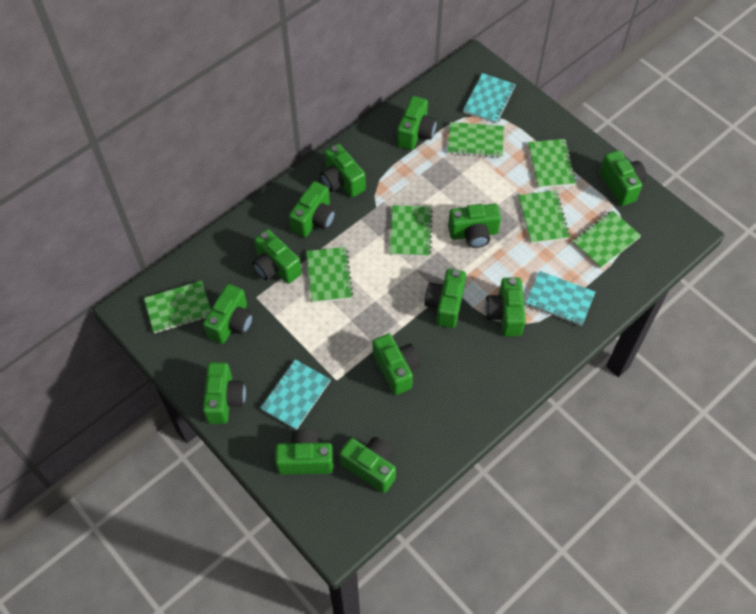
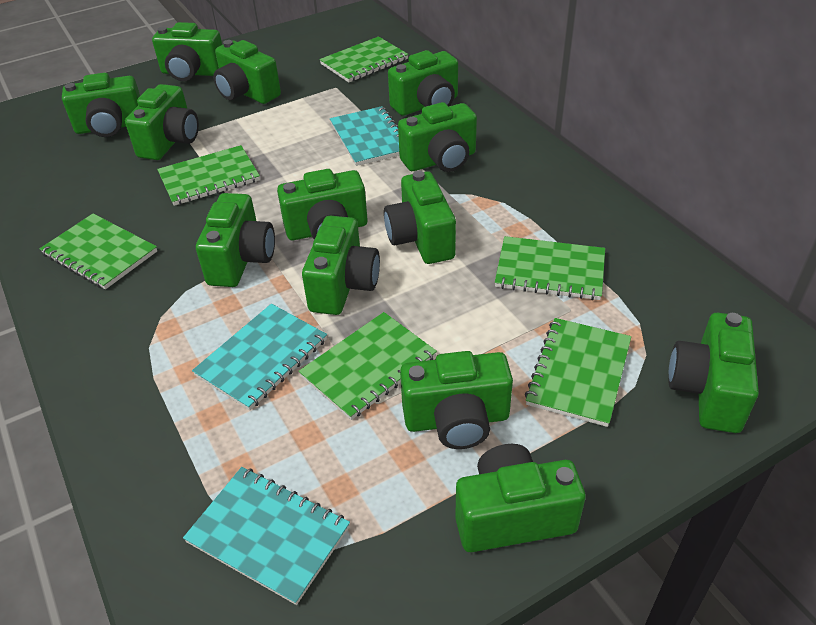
green notebook: [144,281,211,333] [306,247,353,303] [390,205,433,257] [448,122,504,158] [519,190,570,244] [528,139,576,188] [572,210,641,269] = 7 -> [40,213,157,289] [157,145,260,206] [299,312,437,420] [319,36,408,83] [495,236,605,300] [525,318,631,427] = 6

